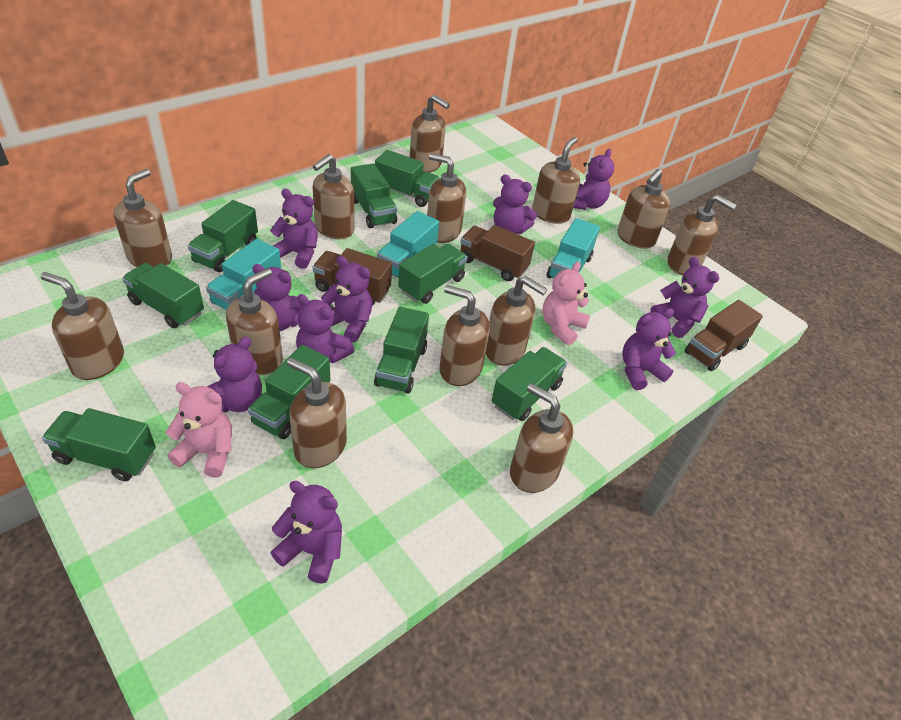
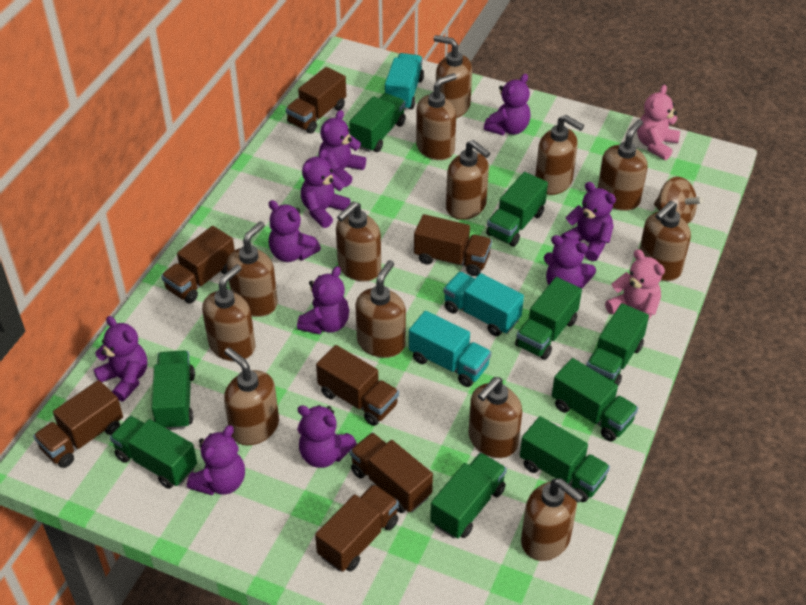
brown spinning top: none = 0 -> [654,177,703,224] = 1
brown truck: [313,248,392,306] [460,225,535,281] [685,300,763,371] = 3 -> [33,380,123,468] [161,226,235,303] [286,67,346,134] [315,484,399,572] [316,345,399,426] [350,432,433,513] [414,214,492,276] = 7

